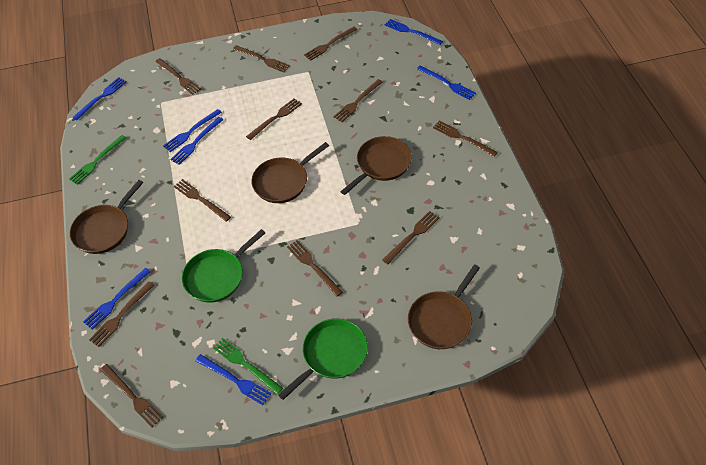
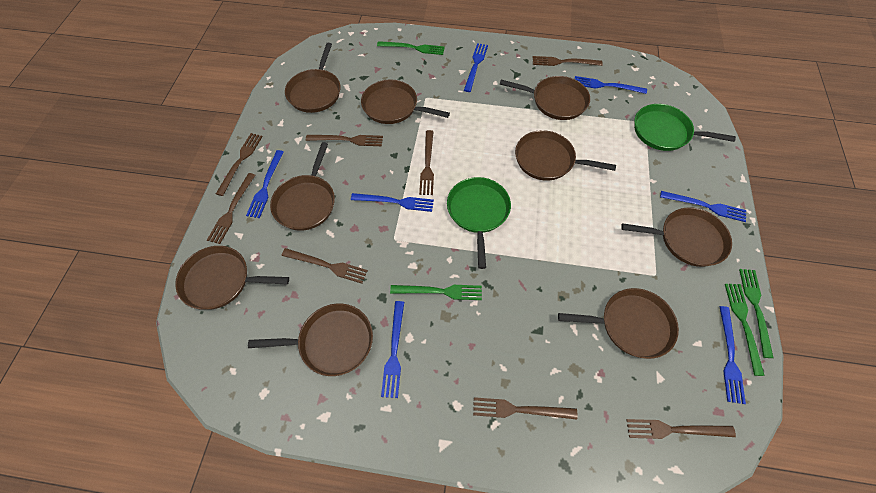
brown fork: [89,282,154,347] [100,364,163,427] [155,58,201,95] [174,179,231,222] [233,45,290,72] [246,98,302,140] [287,240,343,297] [304,27,358,61] [334,79,383,122] [382,211,440,264] [433,120,498,157] = 11 -> [207,173,255,244] [216,133,263,196] [282,248,368,284] [306,135,383,146] [419,130,434,195] [473,397,578,420] [533,56,603,66] [626,419,736,439] = 8
brown pan: [70,180,143,254] [251,142,329,203] [340,136,412,195] [408,264,480,349] = 4 -> [175,246,289,310] [248,303,373,376] [270,142,335,231] [285,43,340,113] [361,80,450,124] [499,76,590,120] [515,130,616,181] [558,288,679,359] [621,207,732,267] = 9
green fork: [69,135,126,185] [213,338,283,394] = 2 -> [377,41,445,55] [390,285,482,300] [725,284,765,376] [739,269,773,358] = 4

